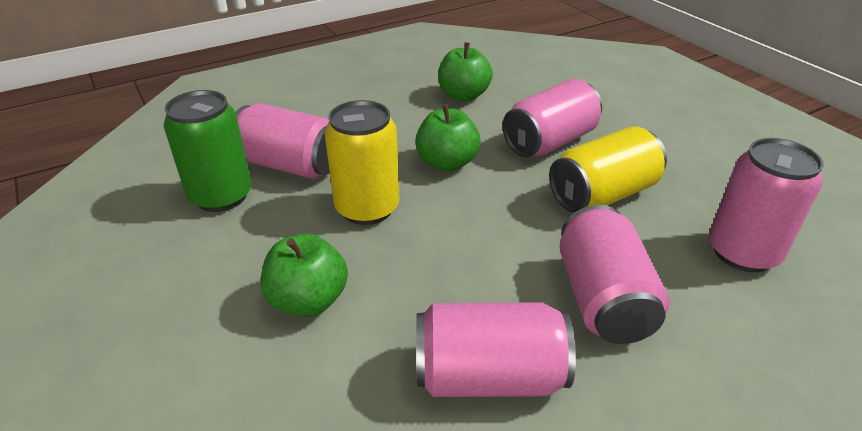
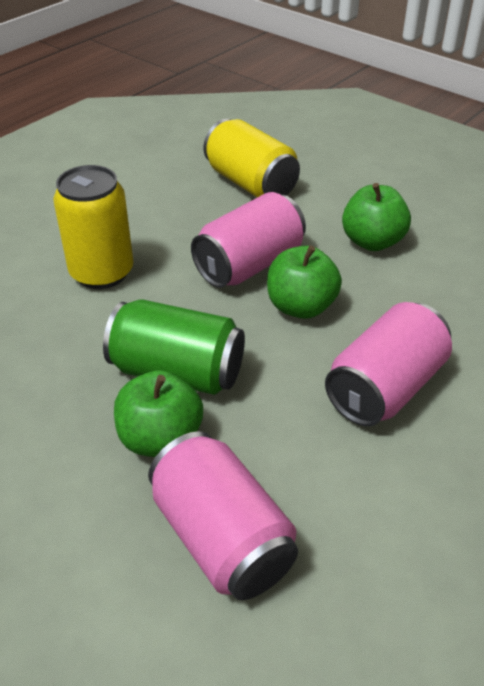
pink can: [236,103,330,179] [416,303,576,397] [502,79,602,157] [560,205,670,344] [709,138,824,272] = 5 -> [148,431,298,600] [191,192,306,288] [325,302,452,426] = 3

